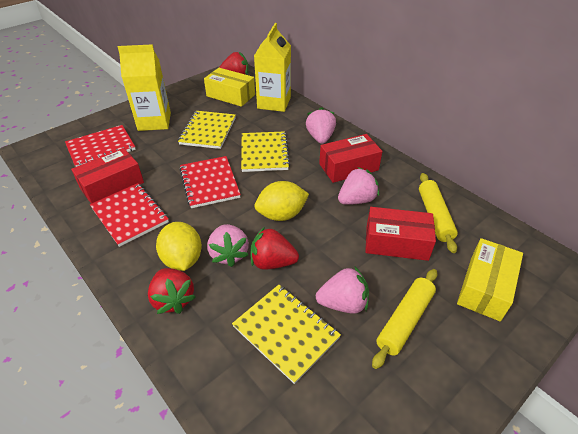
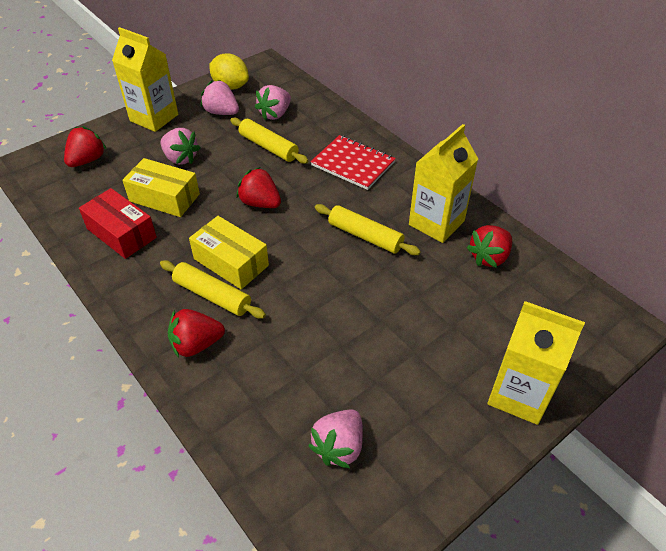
red box: [71,148,144,204] [319,134,383,183] [365,207,436,261] = 3 -> [79,188,157,259] = 1
red notebook: [65,125,136,167] [90,183,169,247] [179,156,241,208] = 3 -> [310,135,396,190] = 1
red strawberry: [148,268,196,314] [219,52,248,75] [250,227,299,270] = 3 -> [64,126,107,167] [168,309,225,358] [237,167,281,208] [467,225,512,268] = 4
yellow carton: [118,44,171,131] [254,23,291,112] = 2 -> [112,27,178,132] [409,124,478,243] [487,301,585,425] = 3
yellow lemon: [156,222,202,271] [254,181,309,221] = 2 -> [209,54,249,90] = 1
yellow notebook: [178,111,236,149] [232,285,341,384] [241,131,290,172] = 3 -> none = 0
yellow rolling pin: [372,269,437,369] [419,173,458,253] = 2 -> [160,260,266,319] [230,117,308,164] [315,204,421,255] = 3

